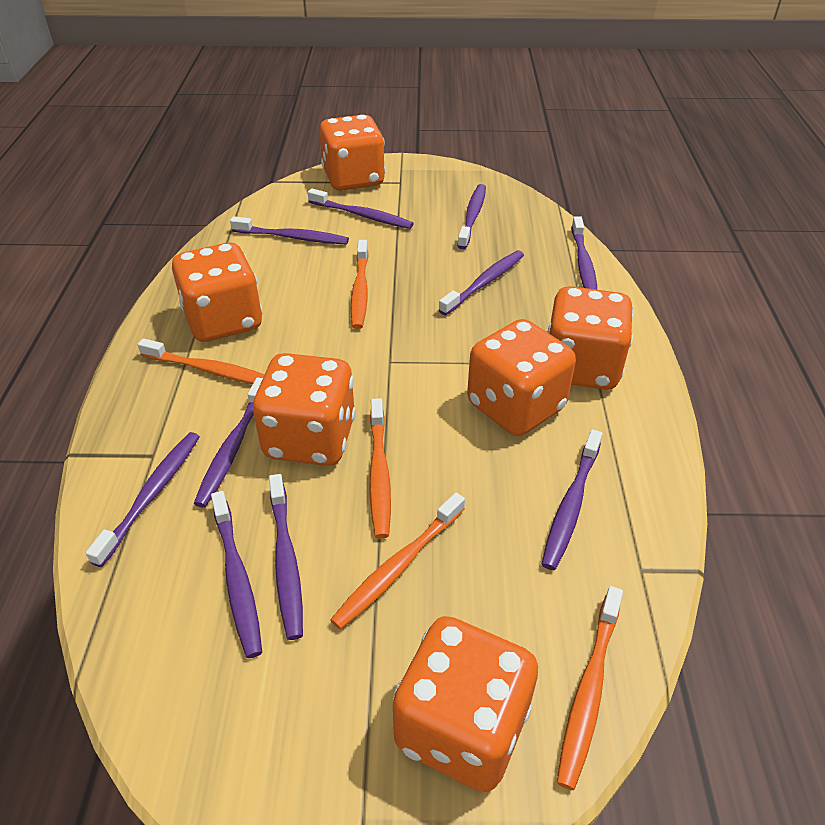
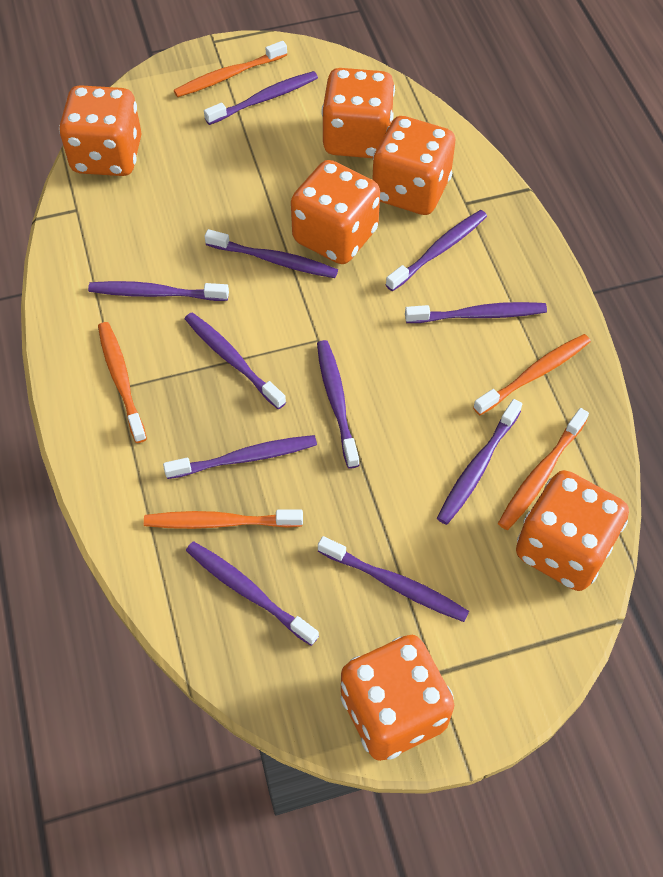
purple toothbrush: [86,432,200,567] [193,378,263,508] [211,491,262,658] [230,216,349,245] [269,474,303,640] [308,188,414,229] [439,251,524,315] [457,184,486,249] [542,429,603,570] [571,216,597,290] = 10 -> [88,281,229,301] [163,435,317,479] [185,312,286,409] [186,542,319,646] [204,71,318,125] [204,229,338,278] [317,340,359,468] [318,536,469,622] [386,210,487,292] [405,302,547,323] [437,399,522,525] = 11

